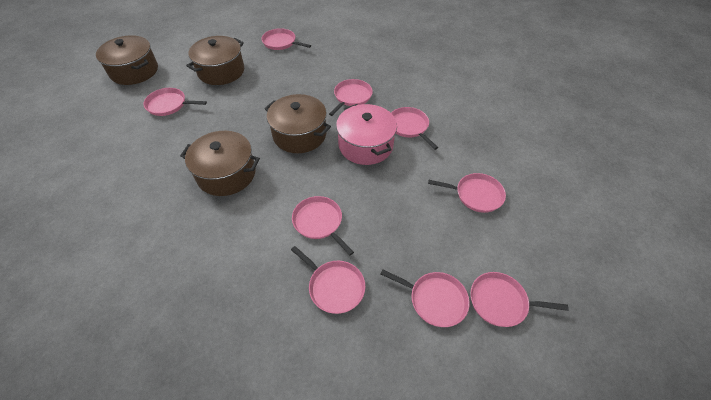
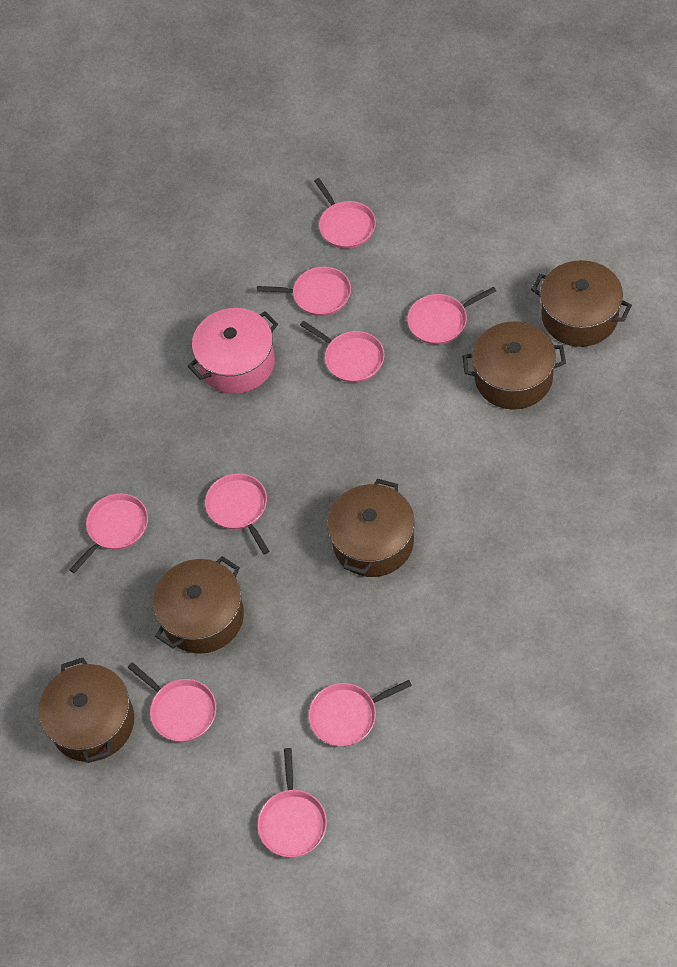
brown pot: [96,35,158,85] [180,131,260,196] [186,36,244,85] [265,94,331,153] = 4 -> [39,658,134,763] [153,556,244,654] [327,479,415,577] [462,321,566,409] [531,260,632,347] = 5

